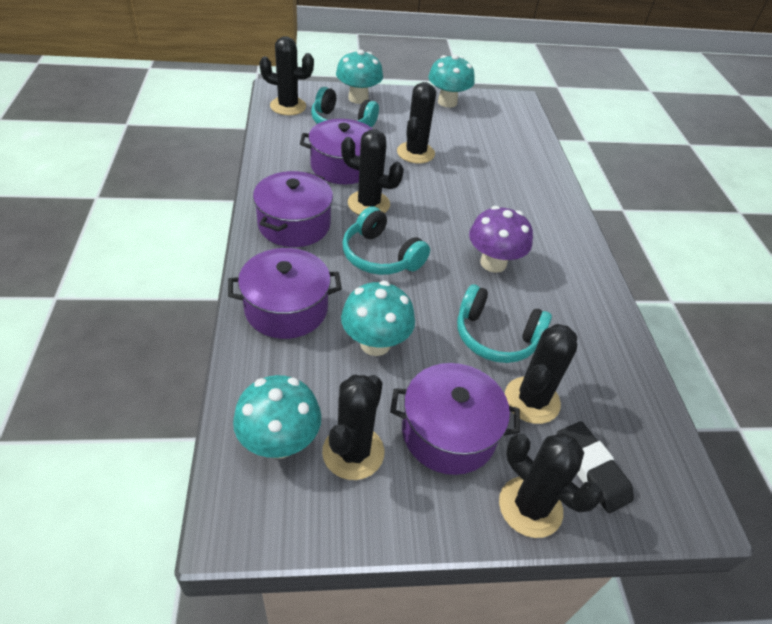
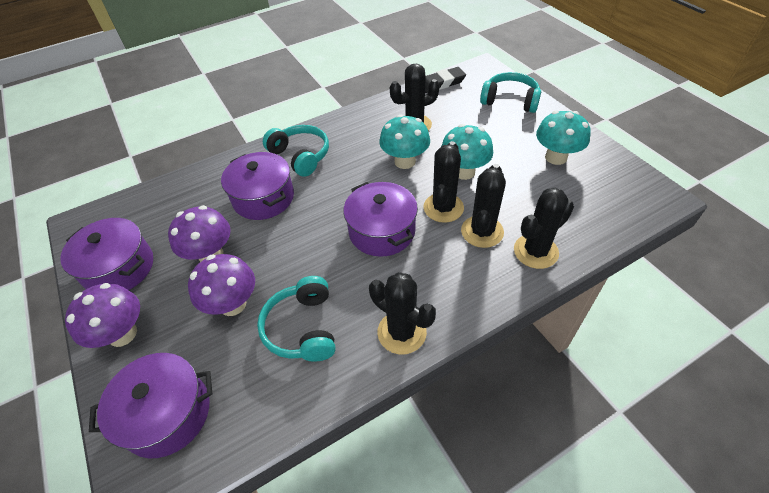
black cactus: [259,36,314,115] [322,375,384,480] [341,129,404,215] [397,82,436,164] [499,433,603,538] [505,324,577,424] = 6 -> [369,272,436,354] [390,64,440,131] [423,141,464,223] [461,164,506,248] [514,187,574,269] = 5
purple mushroom: [469,206,533,273] = 1 -> [65,283,140,348] [168,205,231,262] [188,254,255,316] = 3
turquoise mushroom: [233,375,321,459] [336,50,383,104] [341,281,415,356] [428,54,475,108] = 4 -> [379,114,430,169] [442,124,493,180] [536,111,591,165] = 3

